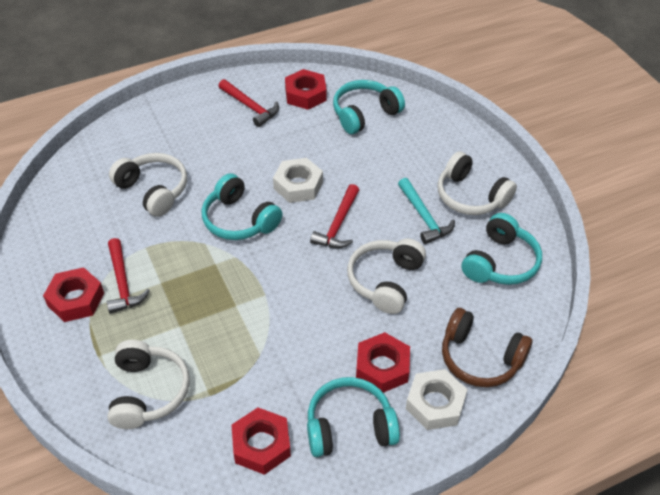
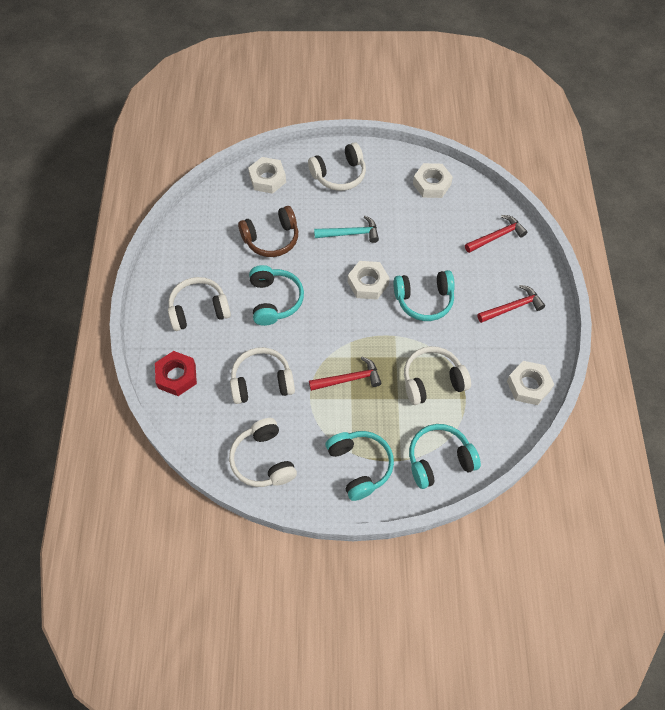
red nut: [43,267,104,322] [231,407,291,475] [285,69,327,110] [356,332,410,393] = 4 -> [155,351,197,396] = 1
white headphones: [107,340,190,429] [109,153,187,217] [347,239,426,314] [438,151,517,215] = 4 -> [168,277,231,331] [229,418,297,487] [230,347,295,404] [308,142,366,191] [404,346,471,405] = 5
white nut: [273,158,323,203] [406,369,468,430] = 2 -> [248,157,286,194] [348,261,390,300] [413,163,453,198] [507,361,554,405] = 4

